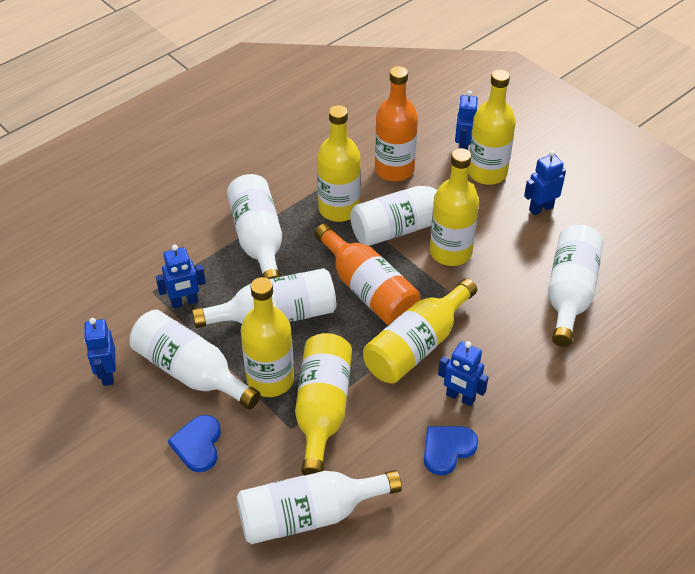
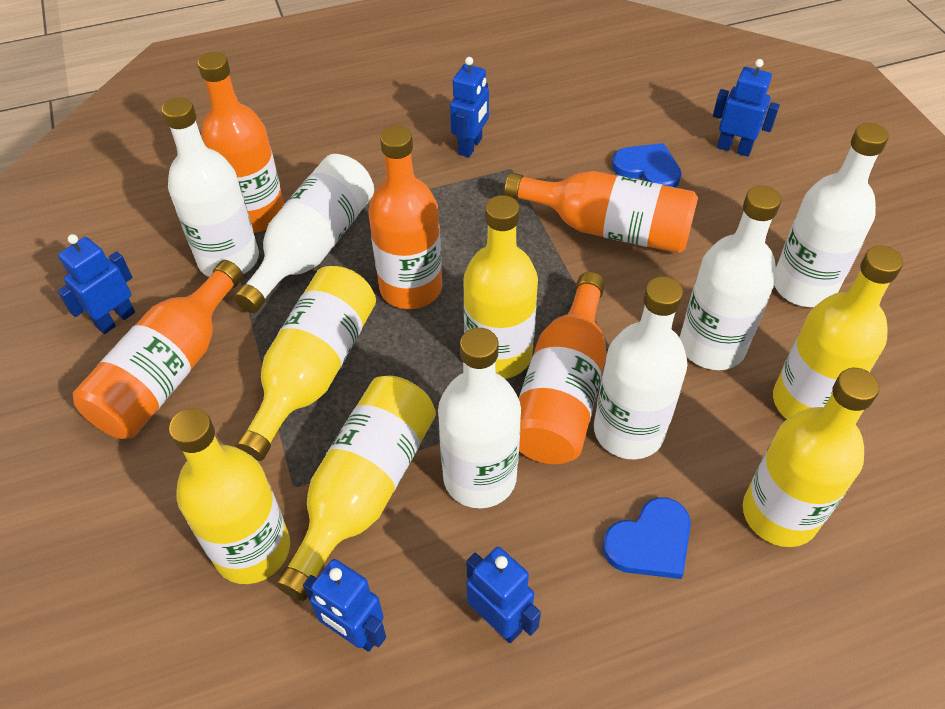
orange bottle: [315,223,421,325] [375,66,418,181] = 2 -> [73,260,243,439] [198,52,284,233] [369,126,442,309] [504,171,698,253] [519,272,607,464] = 5

